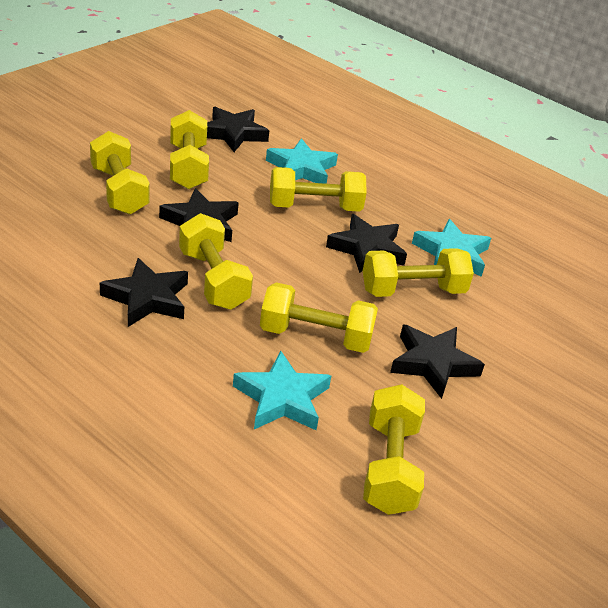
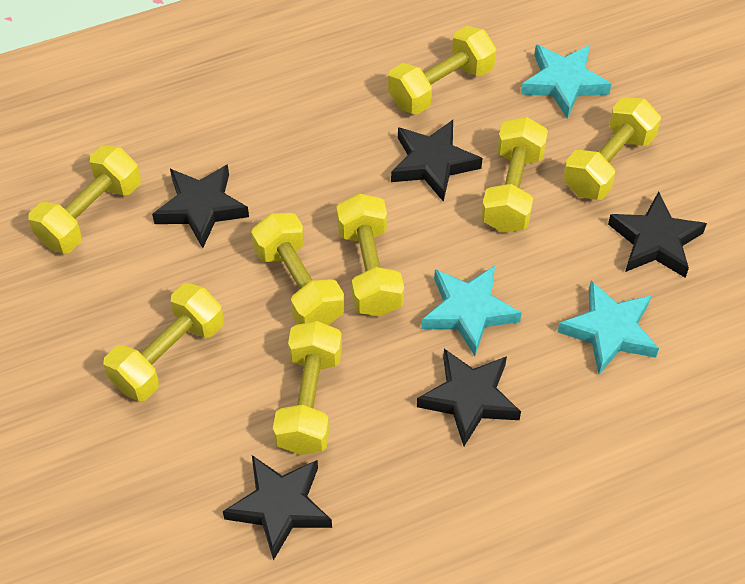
yellow dumbbell: [90,131,150,215] [170,110,209,189] [179,213,253,310] [260,282,378,353] [270,167,367,212] [363,248,474,297] [363,384,425,515] = 7 -> [28,146,141,253] [103,283,224,401] [251,213,344,325] [273,321,342,455] [336,194,404,317] [388,26,496,115] [481,117,548,233] [563,97,661,200] = 8

